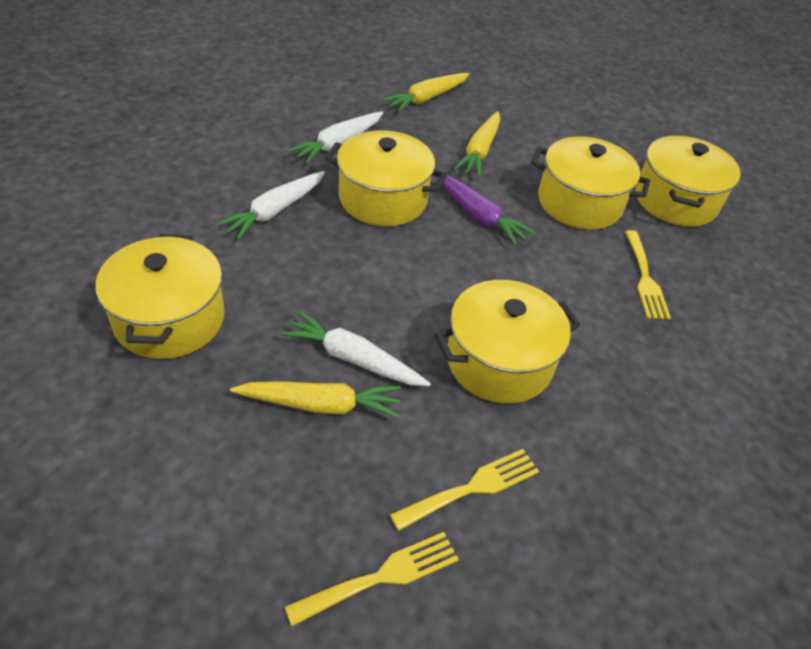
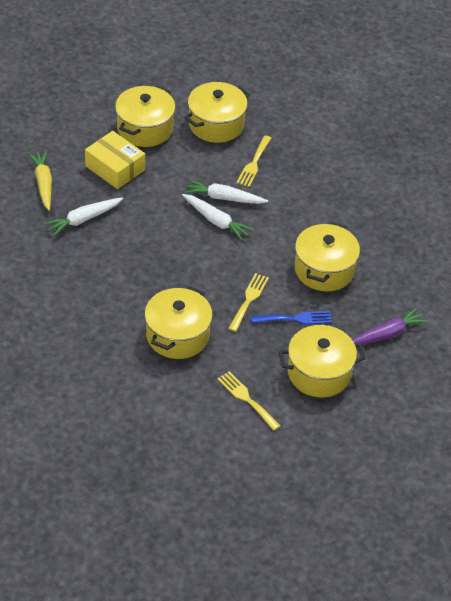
blue fork: none = 0 -> [251,311,332,324] = 1
yellow box: none = 0 -> [85,131,145,189] = 1
yellow carrot: [230,381,401,418] [382,73,469,112] [453,111,500,177] = 3 -> [28,150,52,211] = 1

